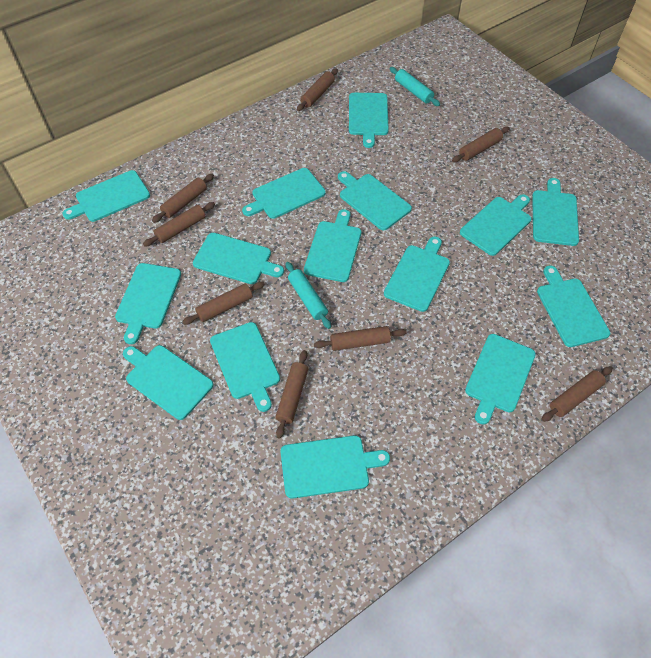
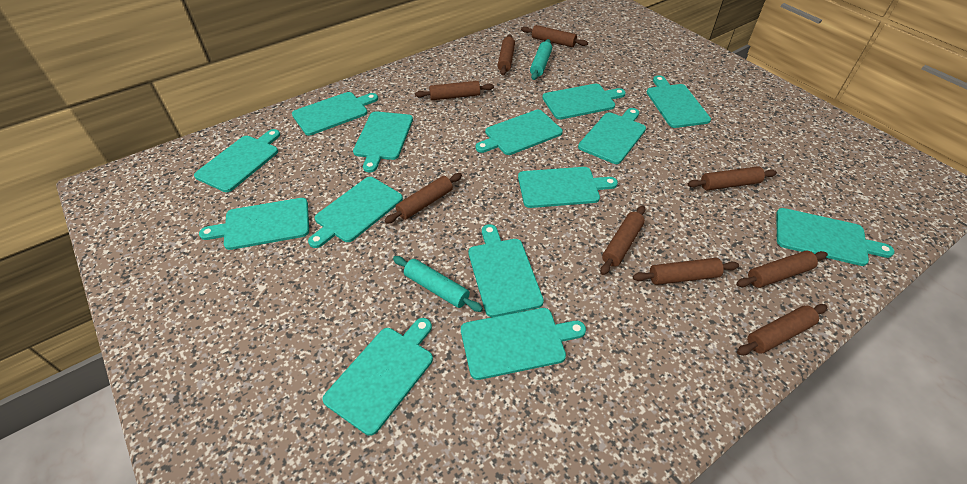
brown rolling pin: [143,202,215,246] [152,174,214,223] [182,282,265,325] [275,350,308,438] [297,68,338,111] [314,326,407,351] [452,127,510,162] [542,366,613,422] = 8 -> [384,173,462,224] [415,81,494,100] [498,34,515,75] [521,25,588,47] [600,206,645,275] [633,258,739,285] [688,166,777,190] [736,251,828,288] [737,304,827,355] = 9
turquoise cutting board: [62,170,150,222] [115,263,181,344] [123,345,214,420] [193,233,284,284] [210,322,280,412] [242,168,326,219] [280,435,390,499] [304,209,361,282] [338,171,412,230] [349,93,389,148] [384,237,450,312] [460,194,531,256] [465,334,536,425] [532,178,579,246] [537,266,610,347] = 15 -> [194,129,280,192] [199,198,309,250] [292,92,378,135] [308,177,403,248] [322,318,433,436] [353,111,413,172] [461,308,586,380] [468,224,544,317] [476,110,563,155] [518,167,618,208] [542,84,626,119] [578,108,646,164] [647,75,711,128] [776,208,895,266] = 14

